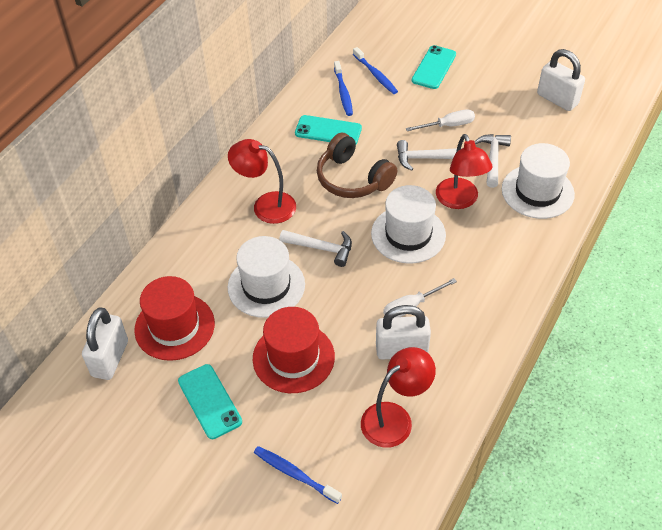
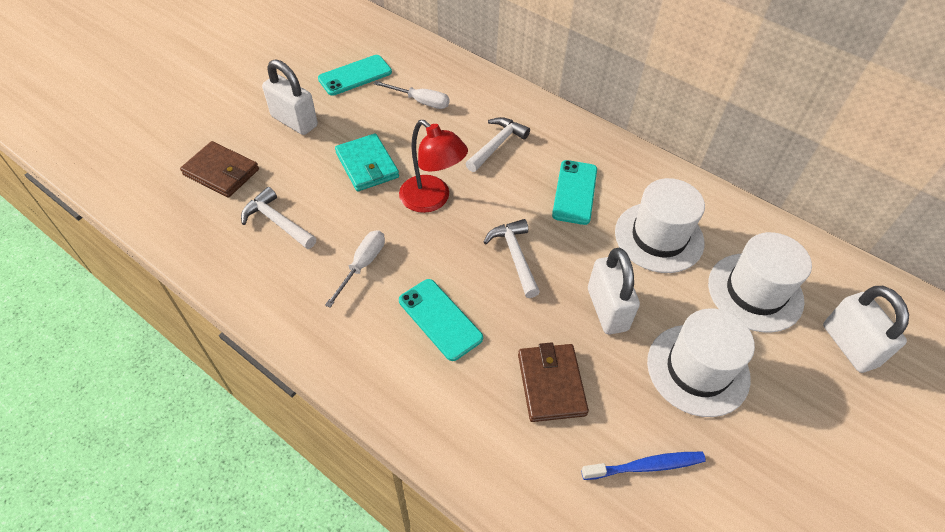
blue toothbrush: [254,446,342,504] [334,61,353,116] [353,47,398,94] = 3 -> [581,452,706,480] = 1
brown headphones: [317,133,397,198] = 1 -> none = 0
brown wallet: none = 0 -> [180,141,259,198] [518,342,589,422] = 2
red hat: [134,276,215,361] [253,307,335,393] = 2 -> none = 0
red lamp: [228,139,296,224] [361,347,436,448] [436,134,493,209] = 3 -> [399,120,468,213] = 1
turquoise wallet: none = 0 -> [335,133,399,192] = 1

